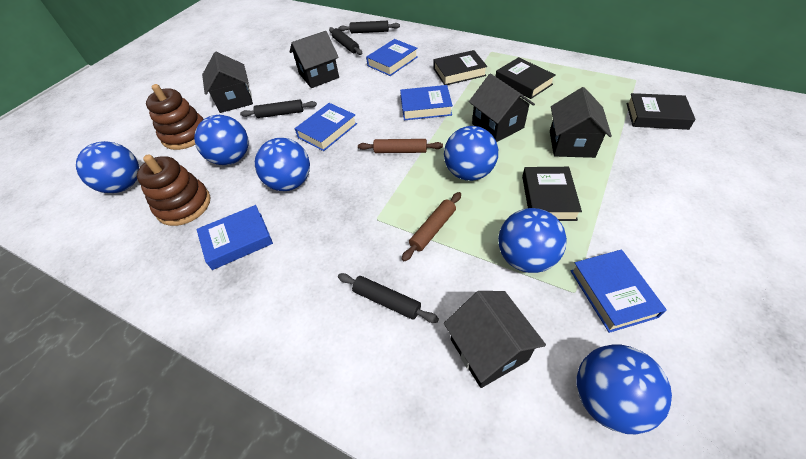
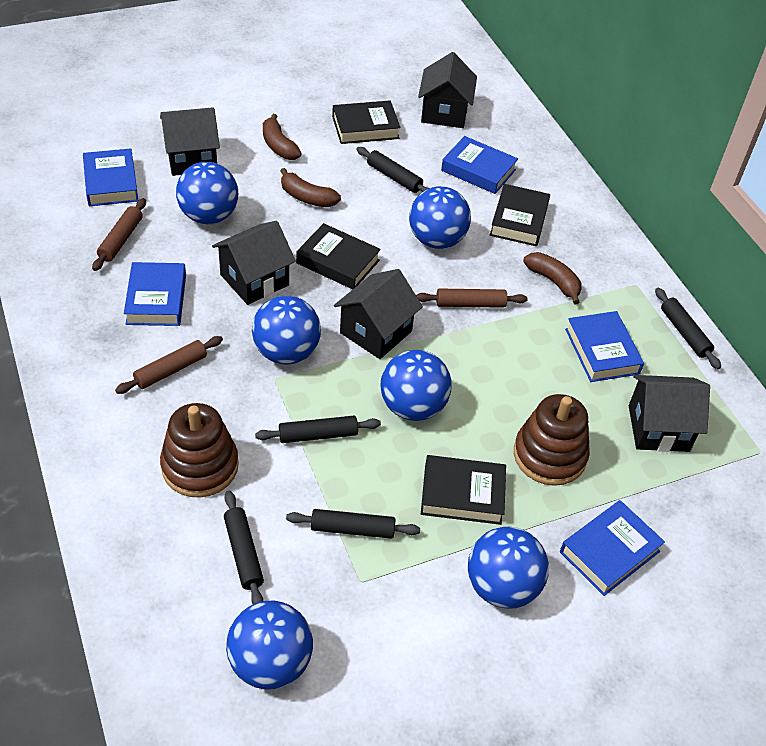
black rolling pin: [240,99,317,118] [329,27,363,55] [338,273,439,323] [339,21,400,33] = 4 -> [224,491,264,604] [255,416,381,443] [286,509,420,539] [356,147,429,193] [655,288,721,369] = 5
brown banana: none = 0 -> [263,114,302,160] [281,168,341,207] [523,252,581,304] = 3
brown rolling pin: [358,139,443,153] [402,192,461,261] = 2 -> [92,198,146,271] [115,336,223,394] [416,289,528,308] = 3

